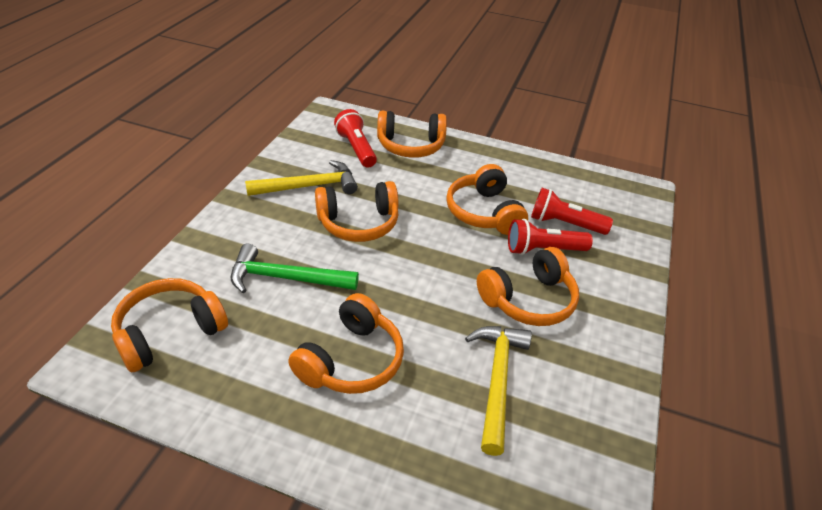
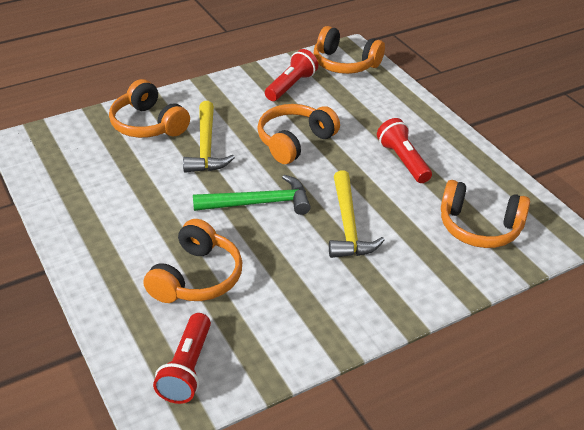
orange headphones: [111,278,228,372] [288,293,404,394] [315,181,398,242] [377,111,447,158] [446,164,528,235] [477,247,579,326] = 6 -> [109,79,190,138] [143,219,242,303] [257,104,340,164] [314,26,385,74] [441,180,530,248] = 5

